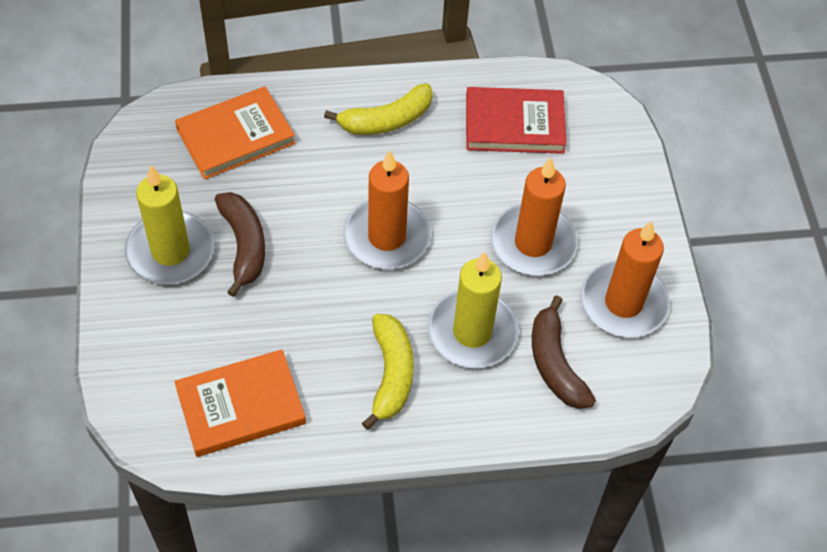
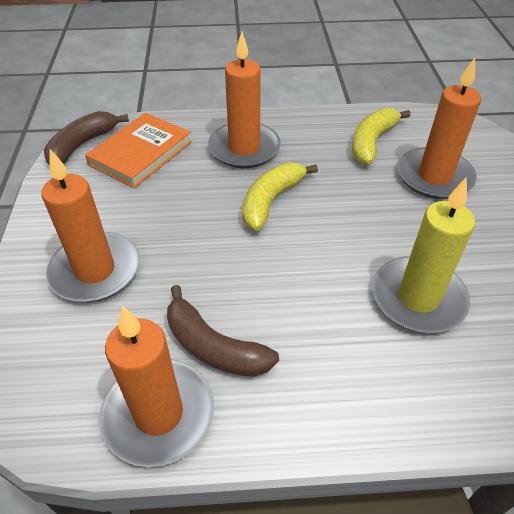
orange book: [174,349,306,457] [175,86,295,180] = 2 -> [85,113,192,188] = 1
orange candle: [344,150,431,269] [491,158,578,276] [581,221,670,338] = 3 -> [41,149,139,302] [99,305,214,467] [208,32,281,168] [398,57,481,199] = 4
red book: [466,87,567,154] = 1 -> none = 0
yellow candle: [125,165,214,285] [428,251,519,368] = 2 -> [372,178,475,333] = 1

